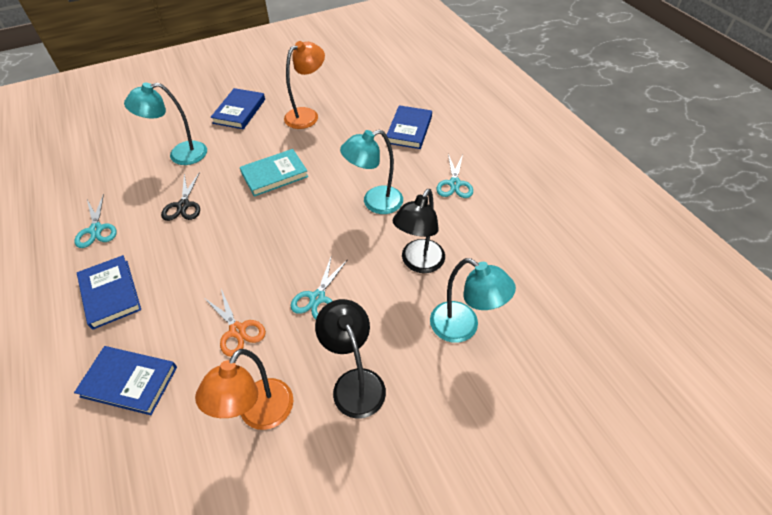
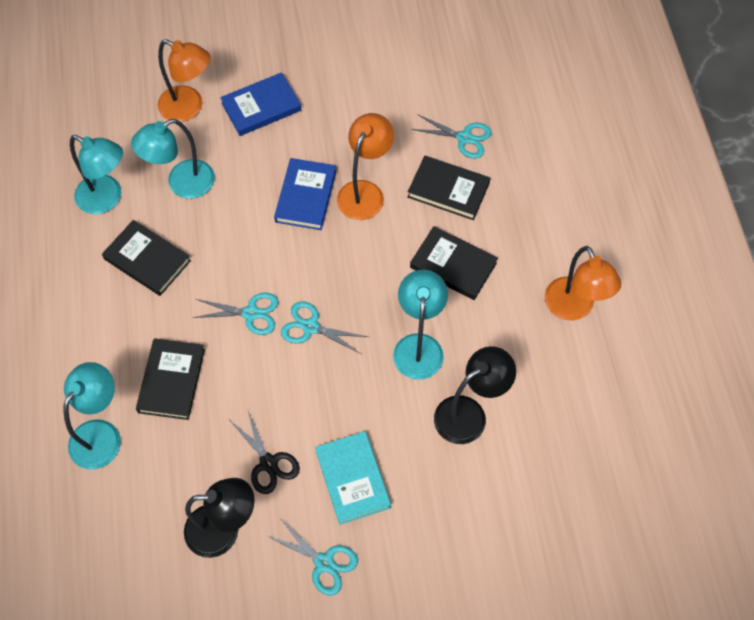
black book: none = 0 -> [102,220,191,296] [136,338,205,420] [407,156,490,220] [410,226,498,300] = 4
blue book: [74,346,177,415] [77,255,141,330] [210,88,265,129] [387,105,432,149] = 4 -> [220,72,301,136] [274,158,336,230] = 2
orange lamp: [195,349,293,430] [284,41,325,129] = 2 -> [157,39,210,122] [337,113,394,220] [545,246,621,320] = 3
orange scissors: [204,289,266,357] = 1 -> none = 0
turquoise lamp: [124,83,207,165] [340,130,403,214] [430,258,516,343] = 3 -> [64,362,121,469] [70,135,123,214] [131,119,215,199] [393,270,448,380] = 4
turquoise scissors: [75,194,117,248] [291,255,348,319] [437,154,473,198] = 3 -> [192,293,279,335] [267,517,358,596] [281,301,368,354] [411,115,492,158] = 4

